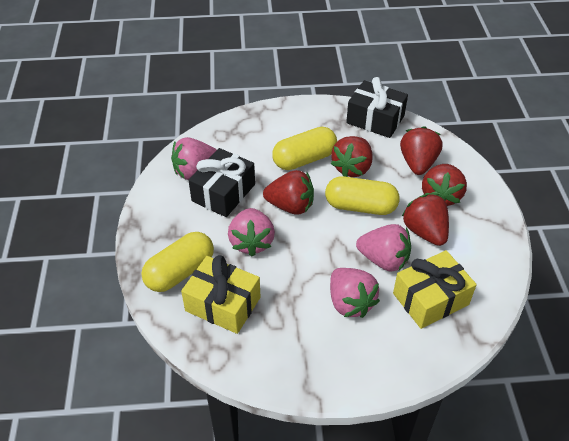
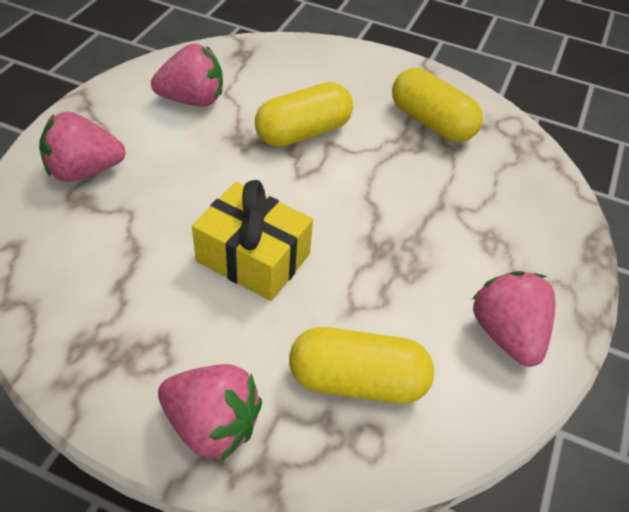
black gift: [188,148,255,217] [346,77,408,138] = 2 -> none = 0
red strawberry: [263,170,314,215] [331,136,373,177] [400,126,442,175] [401,194,449,246] [422,164,467,206] = 5 -> none = 0
yellow gift: [181,255,261,334] [393,250,477,329] = 2 -> [192,180,313,301] = 1

